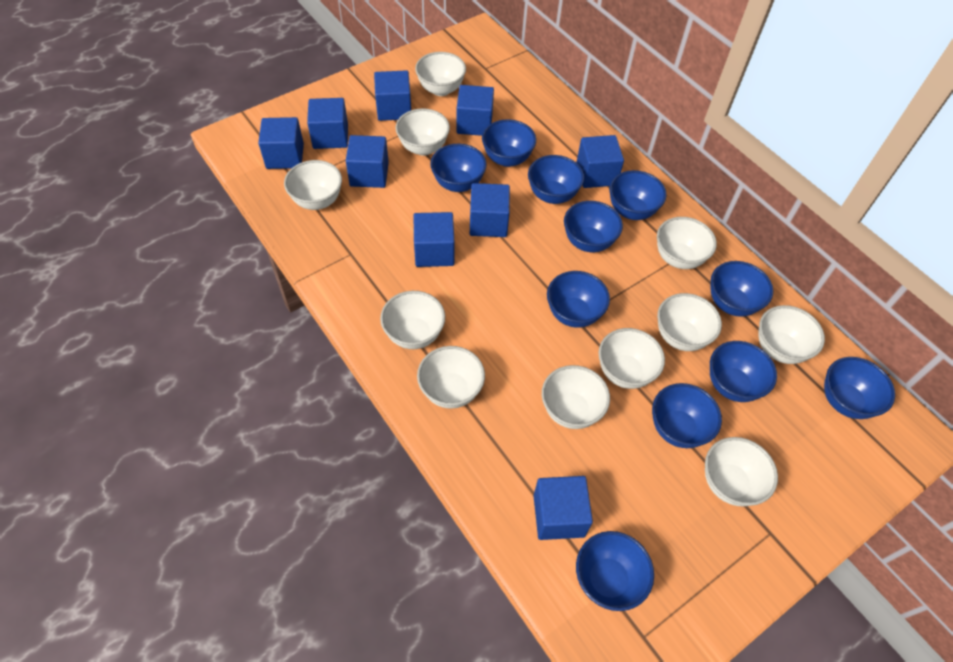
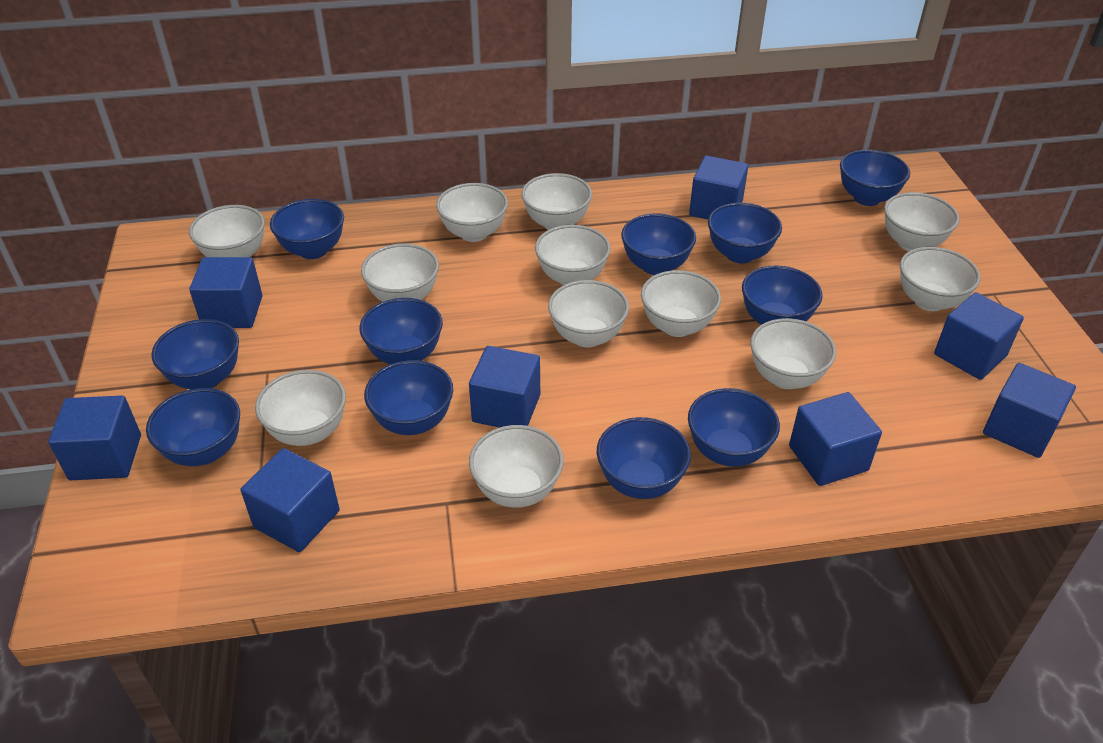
blue cube: [258,117,304,169] [307,98,348,149] [346,135,389,188] [374,70,411,121] [413,212,455,267] [456,85,494,136] [470,183,510,237] [534,476,593,540] [576,135,624,188] = 9 -> [48,396,141,480] [189,257,263,328] [240,448,340,552] [469,346,540,428] [689,155,748,219] [789,392,882,486] [934,292,1024,380] [983,363,1076,458] = 8
white bowl: [284,160,342,210] [380,291,445,349] [395,108,450,156] [415,52,466,96] [417,346,485,409] [542,365,610,429] [599,328,665,389] [657,217,717,269] [657,293,722,351] [705,437,778,506] [758,305,825,364] = 11 -> [189,205,265,257] [255,370,346,446] [361,243,439,302] [436,183,508,242] [469,425,564,508] [521,173,592,230] [535,225,611,285] [548,280,629,348] [641,270,721,337] [750,318,836,389] [884,192,959,251] [900,247,981,311] = 12

